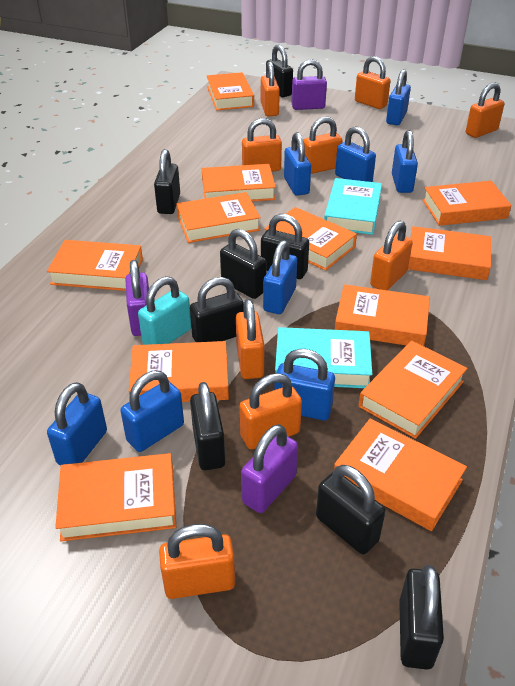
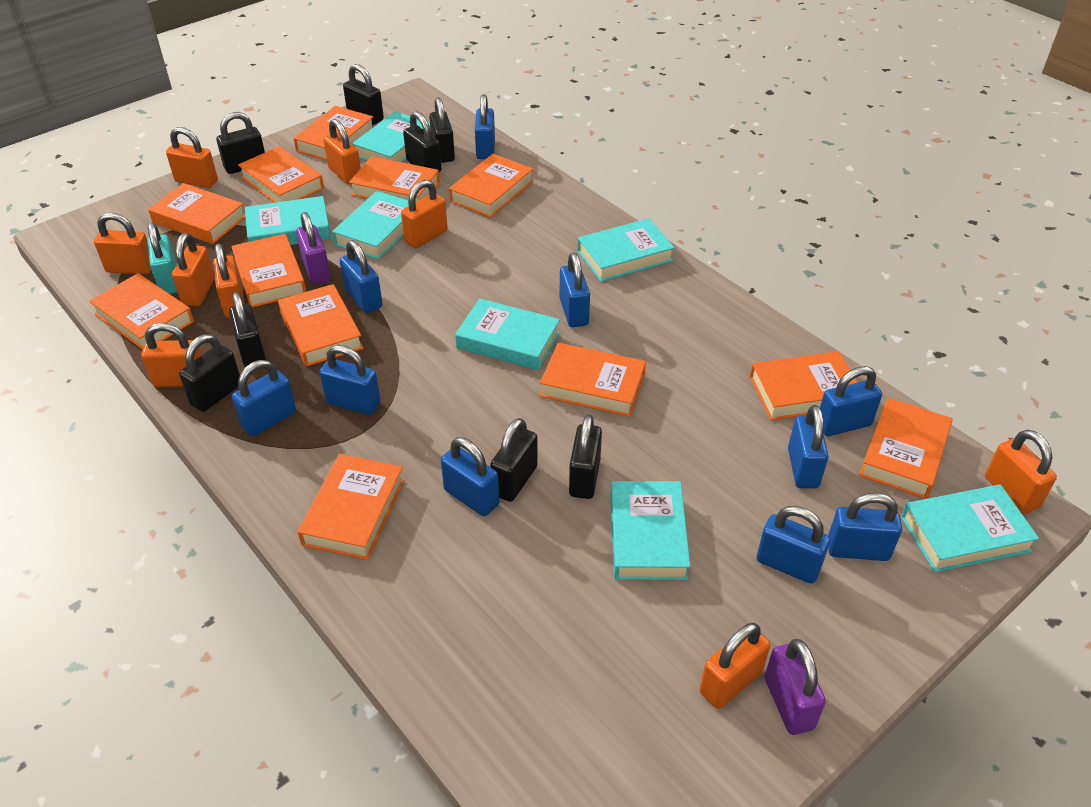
blue padlock: [47,382,107,465] [120,371,184,452] [263,240,297,314] [274,349,335,420] [284,132,311,196] [335,126,376,182] [386,69,411,125] [392,130,418,193] = 8 -> [232,360,296,436] [319,345,381,415] [340,240,383,313] [441,437,499,516] [475,94,495,159] [559,252,590,327] [757,506,830,584] [788,405,828,488] [820,366,882,436] [828,493,902,561] = 10
purple padlock: [125,260,149,336] [241,424,298,513] [292,59,327,110] = 3 -> [296,212,331,284] [765,639,826,735] = 2
turquoise book: [275,327,372,388] [324,178,382,235] = 2 -> [245,196,331,245] [332,191,409,260] [352,112,431,162] [455,298,560,370] [577,218,675,282] [610,481,690,580] [901,484,1039,572] = 7

